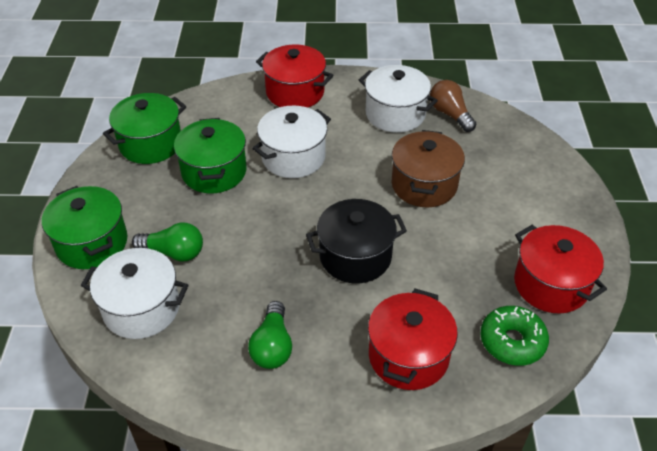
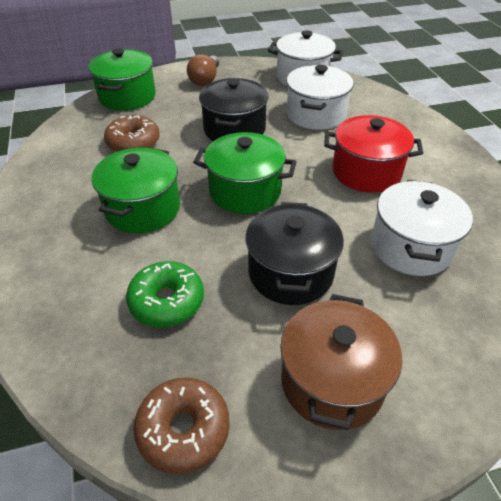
black pot: [306,199,407,283] = 1 -> [199,78,268,141] [245,202,344,305] = 2
brown donut: none = 0 -> [104,115,160,152] [133,377,229,474] = 2
green light bulb: [132,223,203,261] [248,301,292,369] = 2 -> none = 0
red pot: [256,45,333,108] [368,289,458,390] [514,225,607,314] = 3 -> [324,115,423,193] = 1

